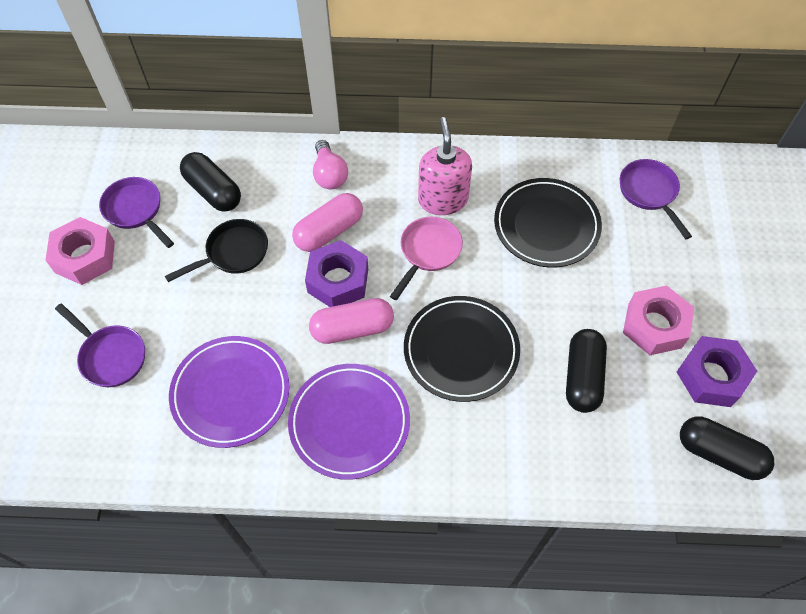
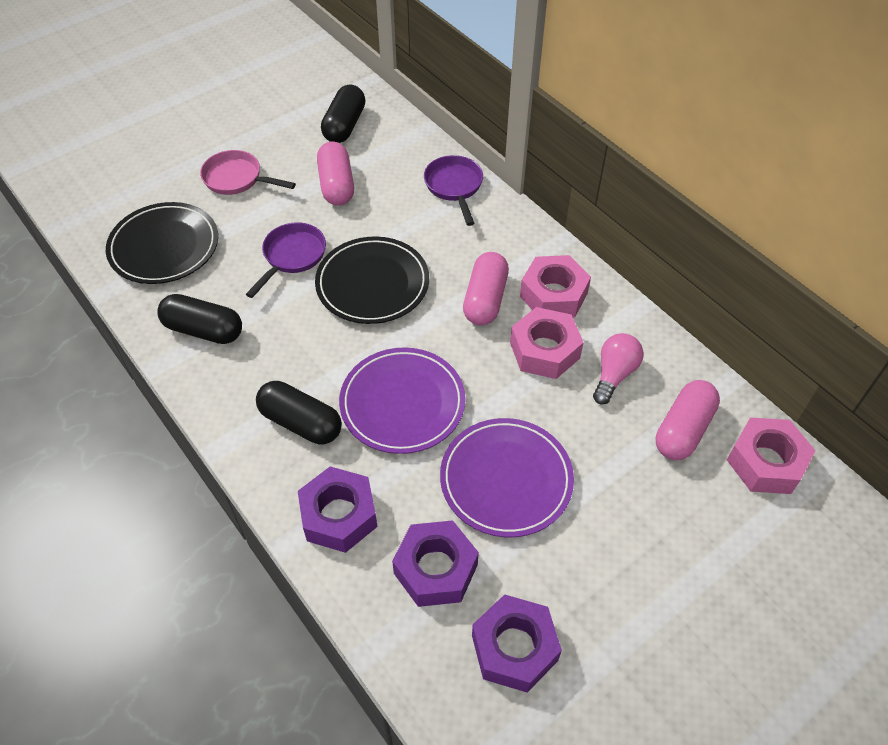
black pan: [165,219,268,282] = 1 -> none = 0
pink capsule: [292,193,363,252] [309,298,394,344] = 2 -> [317,142,354,205] [463,252,509,326] [656,380,720,460] = 3
pink nut: [46,217,115,285] [623,285,694,355] = 2 -> [510,307,584,379] [520,255,591,317] [727,417,816,494] = 3
pink soap dispenser: [418,117,472,215] = 1 -> none = 0
purple nut: [305,240,368,307] [677,336,757,407] = 2 -> [298,466,377,553] [392,520,479,607] [472,594,562,692] = 3
purple pan: [55,303,145,387] [99,177,174,248] [620,159,692,239] = 3 -> [246,222,326,298] [424,155,483,226] = 2

